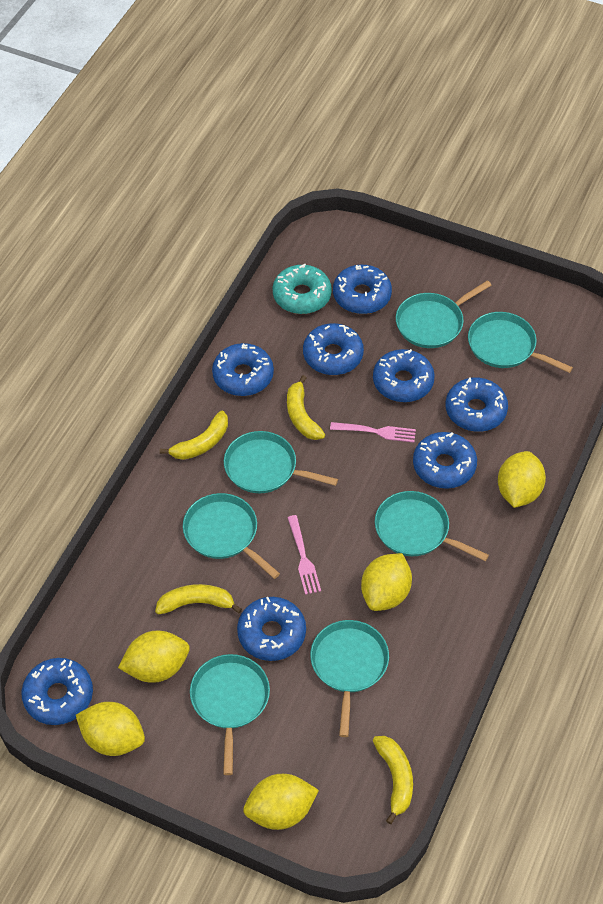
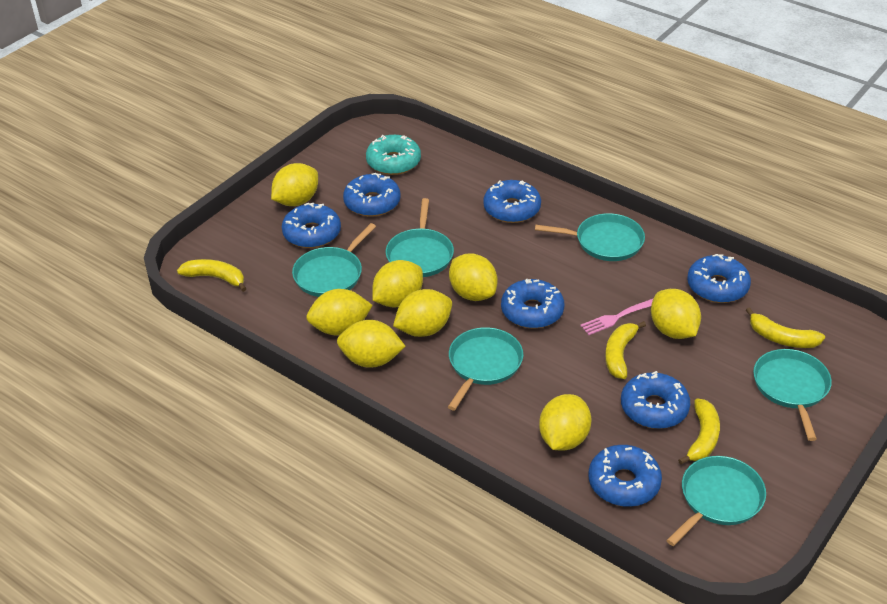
blue donut: [21,658,93,725] [212,343,274,396] [237,597,306,661] [303,323,364,375] [333,265,392,314] [373,349,435,402] [413,432,477,489] [445,377,508,432] = 8 -> [282,203,341,248] [343,173,401,217] [483,180,541,223] [501,279,564,328] [588,445,662,507] [621,371,690,429] [687,254,751,303] = 7
pink fork: [287,515,321,595] [330,422,416,443] = 2 -> [580,298,654,335] = 1
turquoise pan: [183,493,280,579] [190,654,270,775] [224,431,338,493] [310,620,389,737] [375,491,489,561] [396,280,491,348] [468,312,573,373] = 7 -> [292,223,376,297] [386,198,454,277] [448,327,523,410] [535,213,645,261] [666,456,766,546] [753,349,832,441] = 6
yellow lemon: [76,702,145,756] [118,631,190,683] [244,774,319,830] [361,553,412,611] [498,451,546,508] = 5 -> [271,163,318,206] [306,289,373,335] [337,320,406,368] [372,260,423,308] [393,289,452,337] [449,253,498,301] [539,394,591,451] [651,289,701,339] = 8

